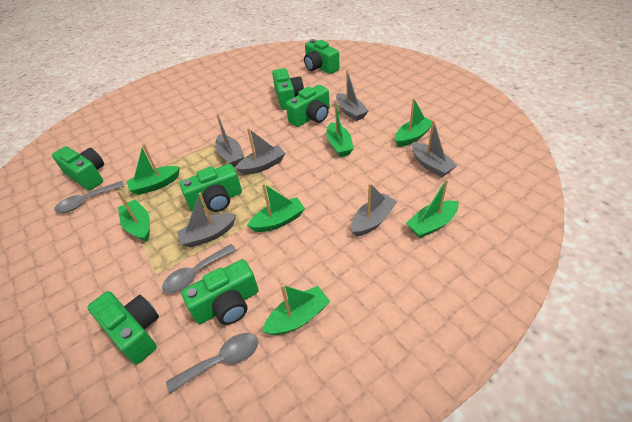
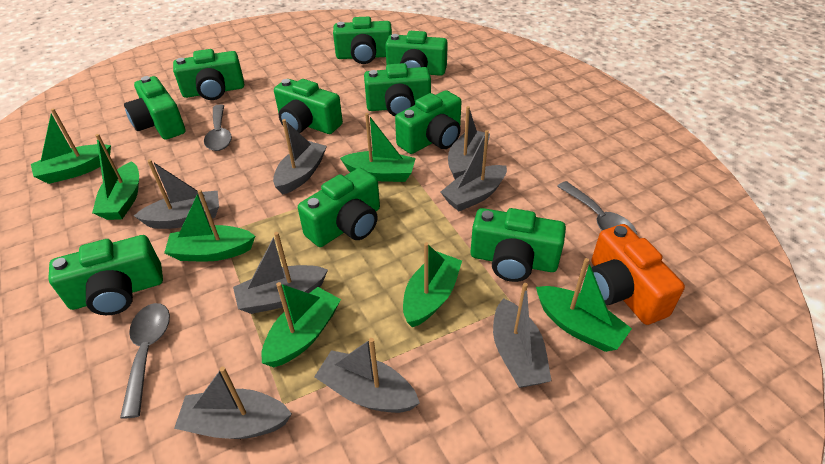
green camera: [52,146,104,190] [87,291,159,364] [180,164,242,212] [181,259,259,325] [272,68,304,110] [286,85,330,127] [304,39,340,74] = 7 -> [48,235,163,315] [124,76,186,140] [173,49,244,100] [274,79,343,134] [298,168,380,247] [333,17,392,64] [364,63,431,116] [385,31,448,76] [395,90,462,154] [470,208,566,282] = 10
grey boat: [177,193,236,248] [215,114,244,167] [235,128,285,175] [336,70,369,121] [351,183,398,236] [412,120,457,177] = 6 -> [134,159,219,229] [174,367,292,439] [233,232,328,314] [273,119,327,195] [314,338,420,413] [441,130,507,211] [448,106,490,179] [493,283,551,388] = 8
orange camera: none = 0 -> [591,224,685,325] = 1

